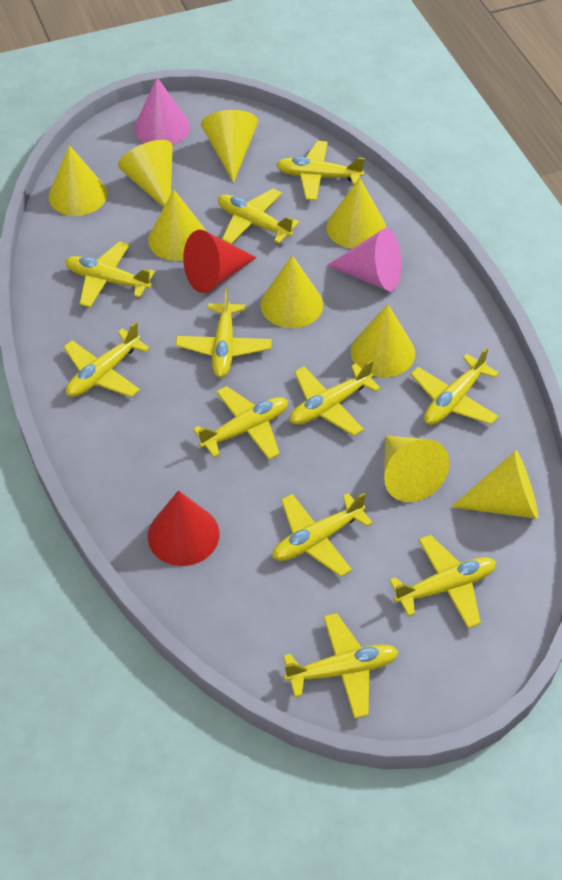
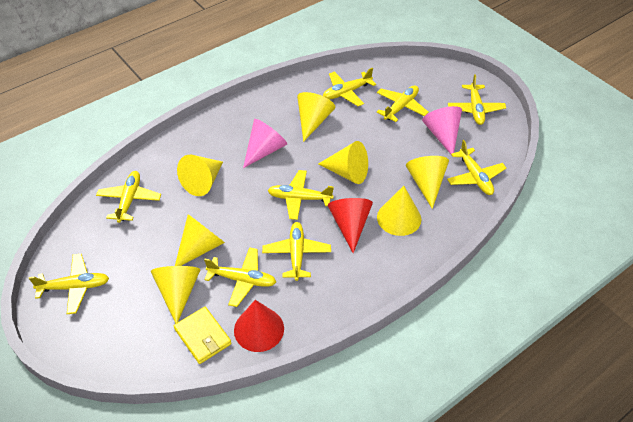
yellow cone: [49,145,107,216] [118,140,173,207] [148,189,207,261] [201,110,258,183] [260,255,323,328] [326,177,386,249] [351,304,415,378] [384,436,450,502] [451,450,538,519] = 9 -> [151,266,200,323] [175,214,225,266] [177,155,223,196] [297,92,335,142] [318,141,368,184] [377,186,421,236] [406,156,449,209] = 7
yellow plane: [63,322,150,397] [65,241,155,307] [175,288,272,378] [193,386,288,460] [218,188,299,244] [272,492,373,577] [276,141,365,200] [283,613,399,719] [290,360,380,436] [389,535,496,628] [410,347,499,425] = 11 -> [29,254,109,314] [96,171,161,223] [204,247,276,307] [262,222,331,281] [268,170,334,220] [323,68,376,106] [377,85,429,122] [447,140,507,195] [448,74,506,125] = 9
yellow wallet: none = 0 -> [174,307,232,364] = 1

